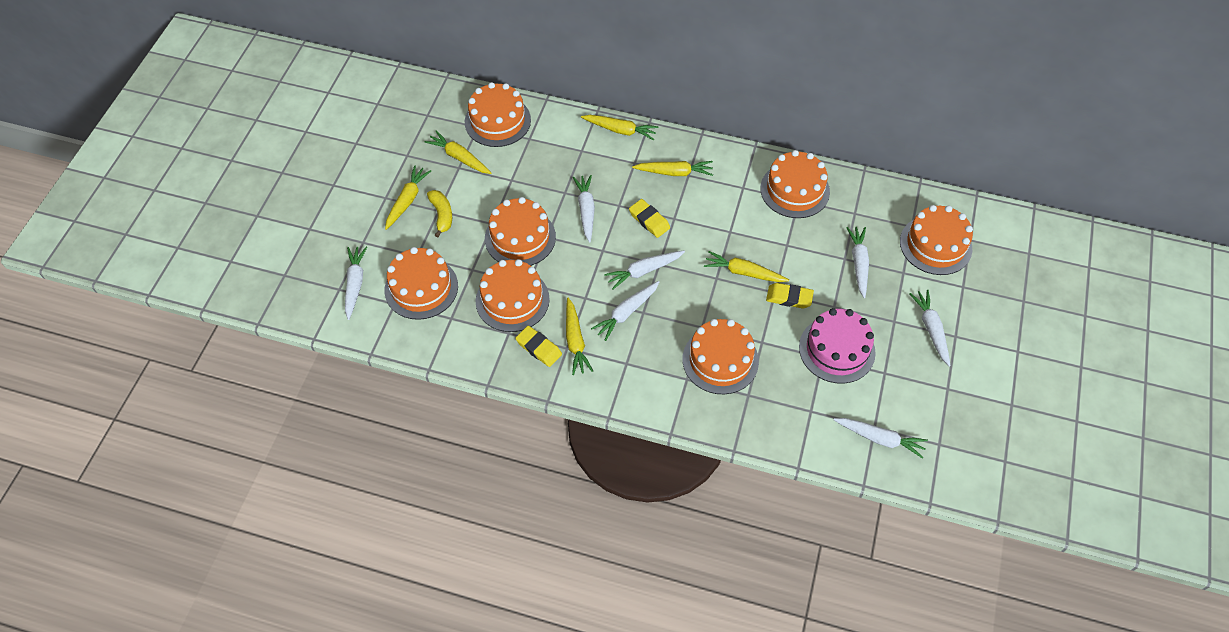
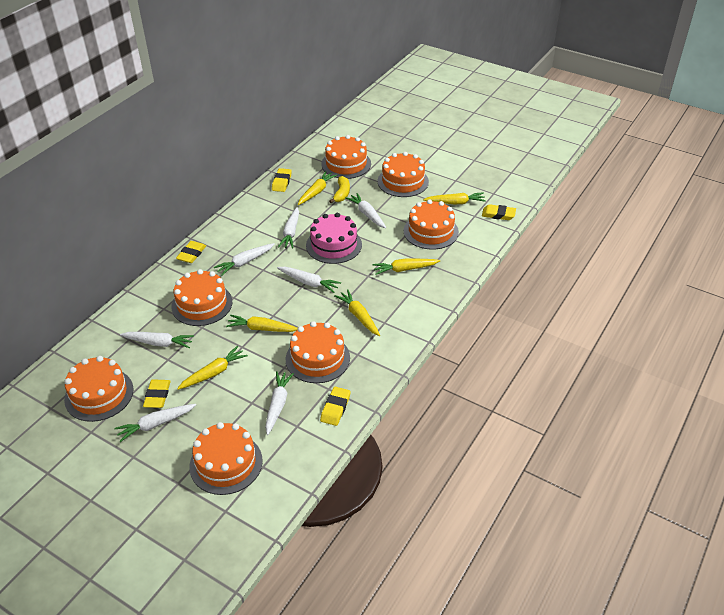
yellow eraser: [515,325,562,367] [629,199,670,238] [766,283,814,309] = 3 -> [143,379,171,408] [176,241,206,263] [272,168,292,192] [320,387,351,426] [482,204,516,220] = 5

